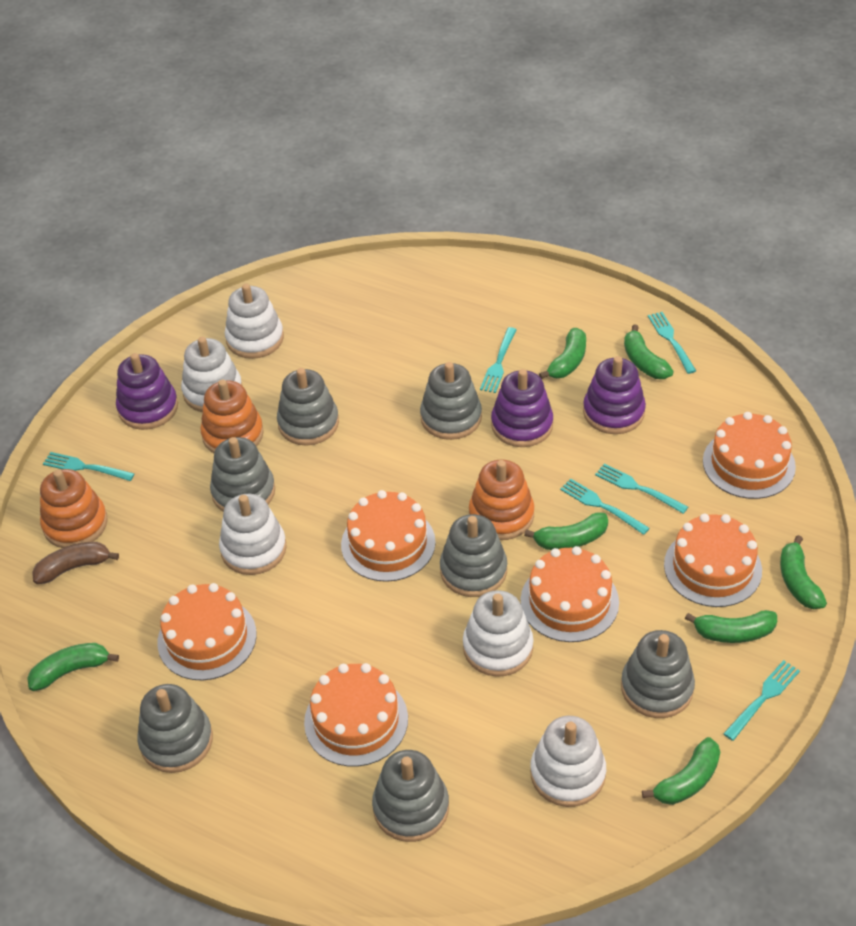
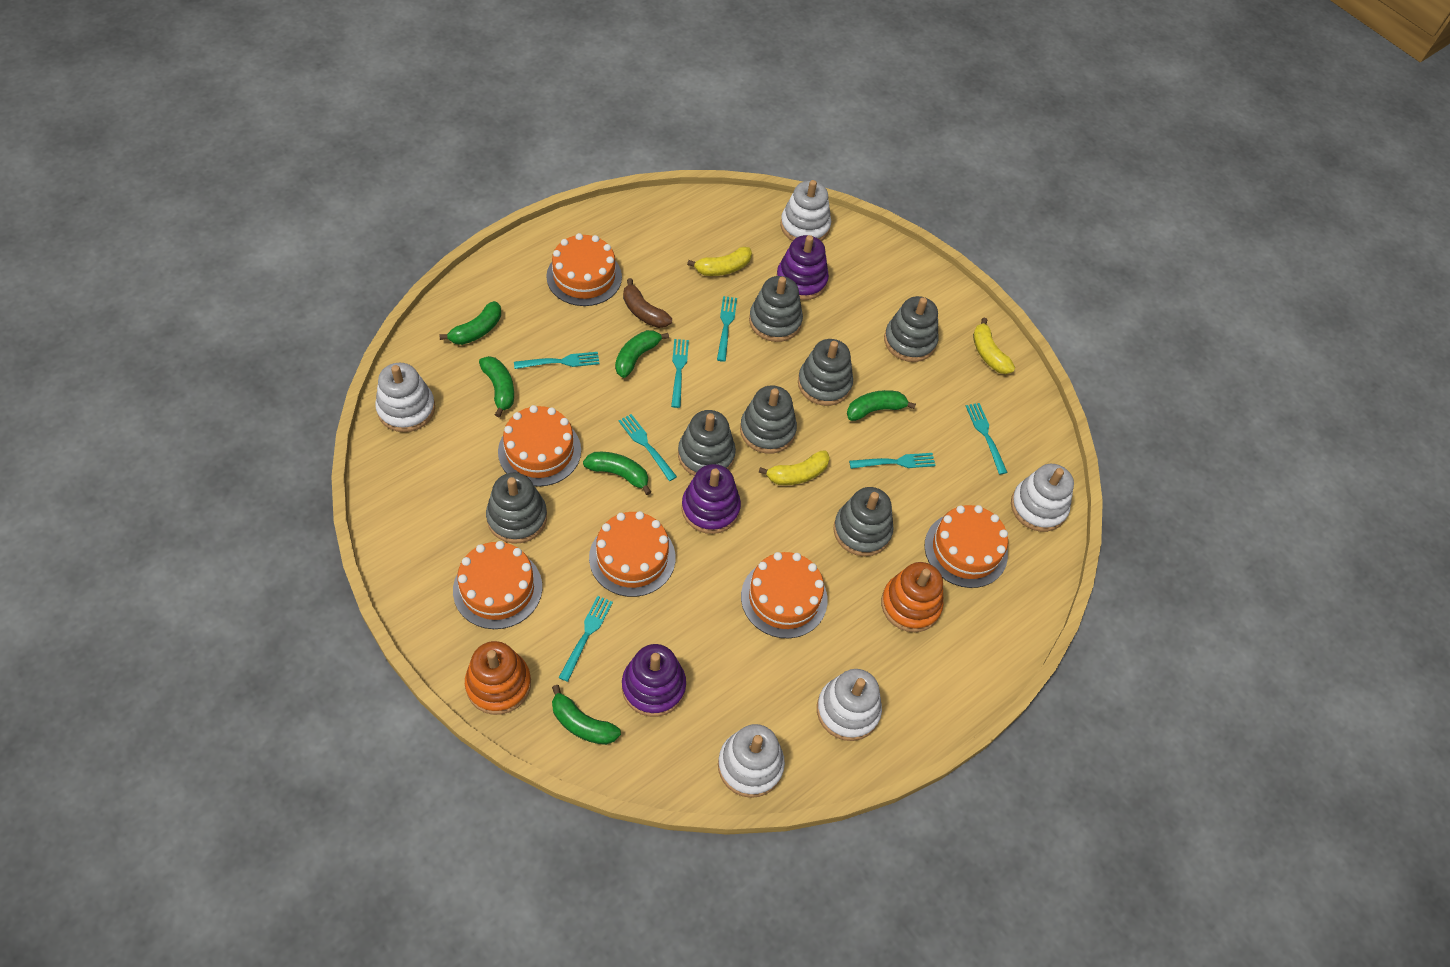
green banana: [27,643,119,691] [524,513,608,550] [539,328,586,379] [624,325,674,379] [642,737,720,805] [685,610,777,643] [780,535,827,609] = 7 -> [439,301,501,345] [479,356,514,417] [552,685,621,745] [583,452,651,495] [615,330,669,378] [847,390,916,421] = 6
orange stacking toy: [40,469,108,548] [200,380,264,453] [469,460,534,540] = 3 -> [465,641,531,715] [881,562,944,632] = 2
turquoise fork: [43,452,135,481] [480,327,517,393] [560,479,650,535] [595,464,688,514] [648,312,696,374] [723,660,800,741] = 6 -> [514,352,600,369] [559,596,613,682] [619,414,677,481] [671,339,689,408] [717,296,737,362] [849,453,936,469] [966,403,1008,475] = 7
yellow banana: none = 0 -> [687,247,752,276] [759,450,830,485] [973,318,1015,374] = 3

